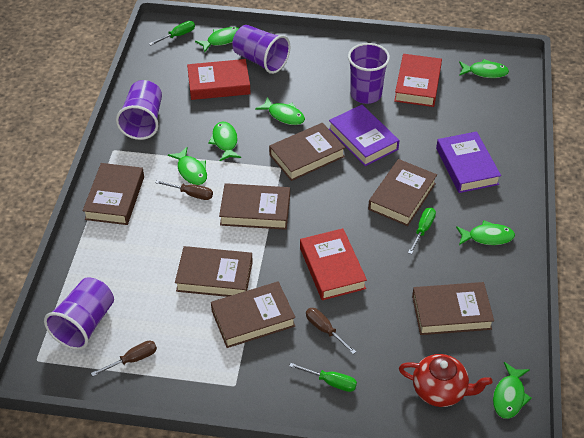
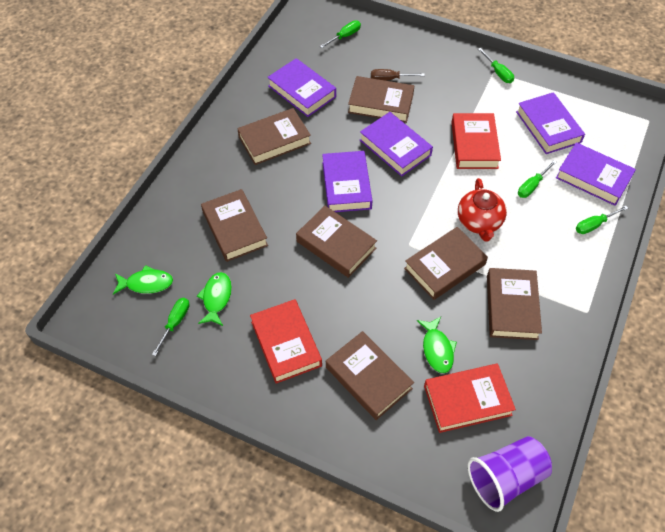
brown screwdriver: [91,341,157,377] [155,180,213,200] [306,308,356,354] = 3 -> [371,69,425,81] = 1
green fish: [168,147,207,185] [195,27,239,53] [208,122,241,161] [255,97,305,125] [456,220,515,245] [459,59,509,78] [493,362,532,419] = 7 -> [113,265,173,295] [197,272,232,326] [417,317,457,373] = 3
green screwdriver: [149,21,195,45] [289,363,357,392] [408,208,436,254] = 3 -> [152,298,190,356] [320,21,361,48] [478,48,514,83] [518,160,557,198] [576,206,628,234] = 5
purple book: [329,105,399,166] [436,131,501,193] = 2 -> [267,58,336,117] [322,151,372,212] [360,112,433,176] [516,92,585,154] [556,142,636,206] = 5
purple cup: [44,277,114,350] [116,80,162,140] [232,25,290,74] [348,43,390,104] = 4 -> [468,436,552,512] = 1

